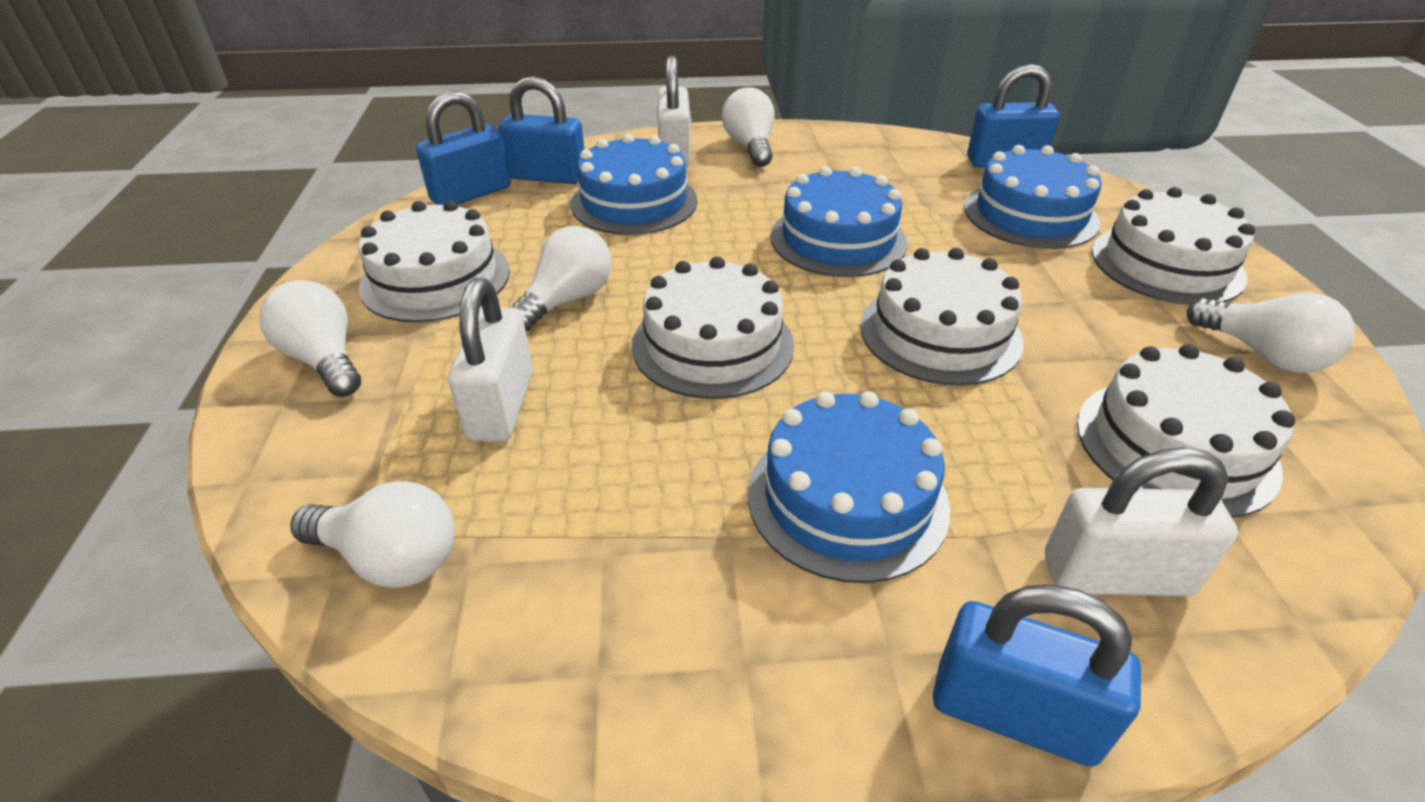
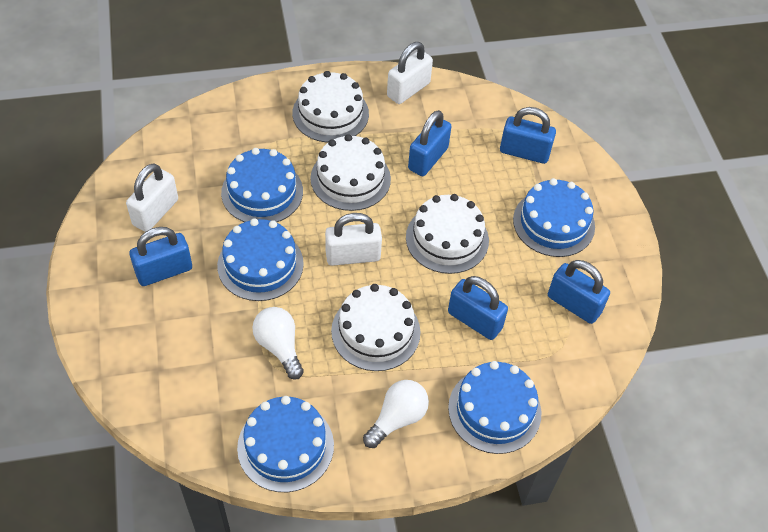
blue cake: [571,134,698,235] [748,391,950,583] [770,166,907,277] [964,145,1102,249] = 4 -> [217,218,304,301] [221,148,303,222] [237,396,334,492] [448,361,541,454] [513,178,595,257] = 5
blue padlock: [416,91,511,205] [499,76,585,184] [933,584,1141,767] [967,64,1060,168] = 4 -> [129,227,192,286] [408,110,452,176] [448,276,508,340] [500,107,556,164] [548,260,610,324] = 5
white cake: [358,201,510,323] [632,256,794,399] [860,248,1024,386] [1077,344,1295,518] [1092,187,1255,305] = 5 -> [292,71,369,143] [310,134,391,211] [331,284,421,371] [406,194,489,274] = 4
white light bulb: [260,280,361,397] [290,481,455,588] [512,226,612,331] [722,87,774,167] [1187,293,1355,373] = 5 -> [252,307,304,379] [363,380,429,448] = 2

